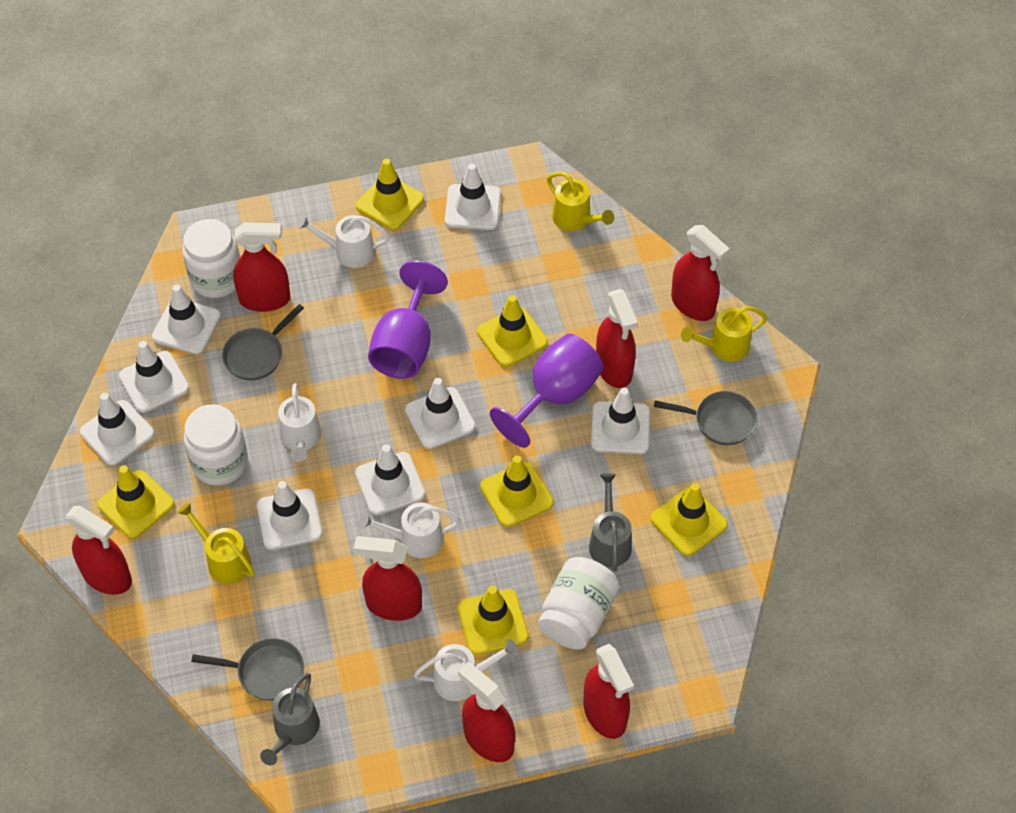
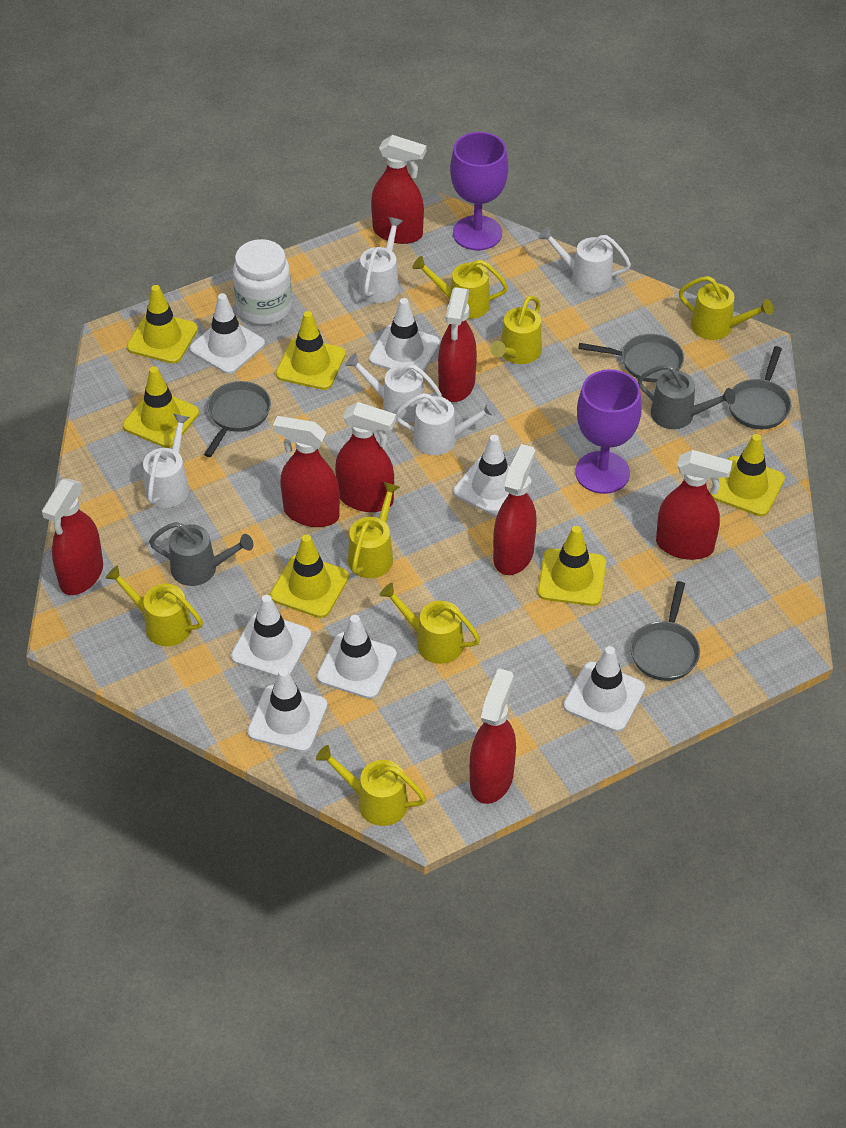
grey pan: [191,638,304,701] [222,304,304,381] [654,391,758,445] = 3 -> [204,381,271,457] [578,334,684,382] [630,581,700,681] [728,346,791,429] = 4
red spray bottle: [66,506,132,595] [233,222,291,312] [354,536,422,621] [458,662,515,762] [584,644,634,739] [596,289,638,388] [671,225,730,321] = 7 -> [42,479,103,595] [273,416,340,527] [335,402,396,512] [371,135,426,244] [438,287,477,402] [470,668,516,804] [493,444,537,575] [656,450,733,560] = 8
white jar: [183,219,240,298] [184,404,248,486] [538,557,619,650] = 3 -> [233,239,292,325] = 1
white traffic cone: [80,393,155,466] [119,341,189,413] [152,284,221,354] [257,481,323,550] [355,444,425,515] [405,378,476,449] [445,164,501,230] [591,388,650,454] = 8 -> [190,293,265,374] [231,595,311,677] [247,668,328,752] [317,615,397,699] [369,298,440,371] [453,435,531,517] [563,646,645,732] = 7
white watering can: [278,383,321,462] [297,215,390,268] [359,502,461,558] [414,639,518,701] = 4 -> [143,414,190,508] [345,353,442,423] [359,217,403,303] [395,393,497,455] [538,227,631,293] = 5
yellow watering can: [177,502,255,584] [547,172,614,231] [681,306,768,362] = 3 -> [105,565,203,646] [316,745,426,826] [348,482,399,578] [380,583,480,664] [412,256,508,319] [490,296,542,364] [679,276,773,340] = 7

